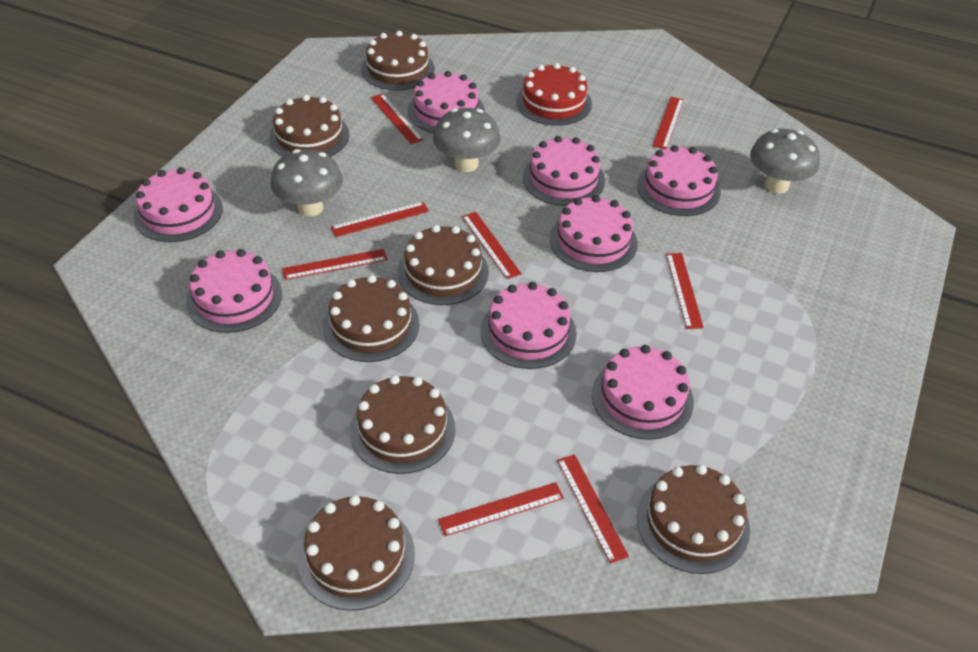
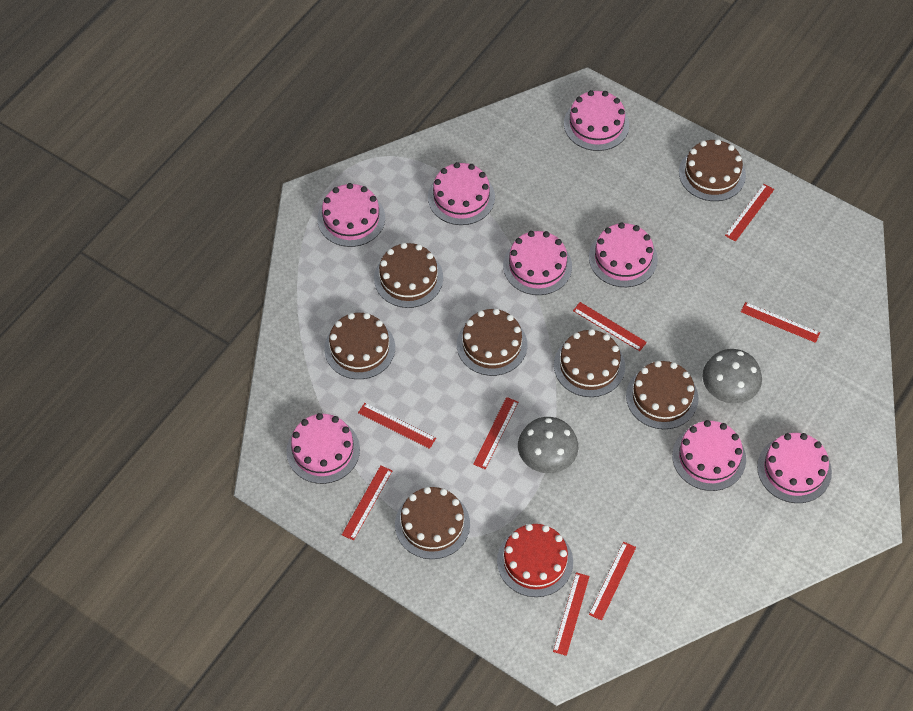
grey mushroom: [271,149,343,217] [433,108,500,172] [750,129,820,193] = 3 -> [518,417,578,473] [703,349,762,404] = 2

